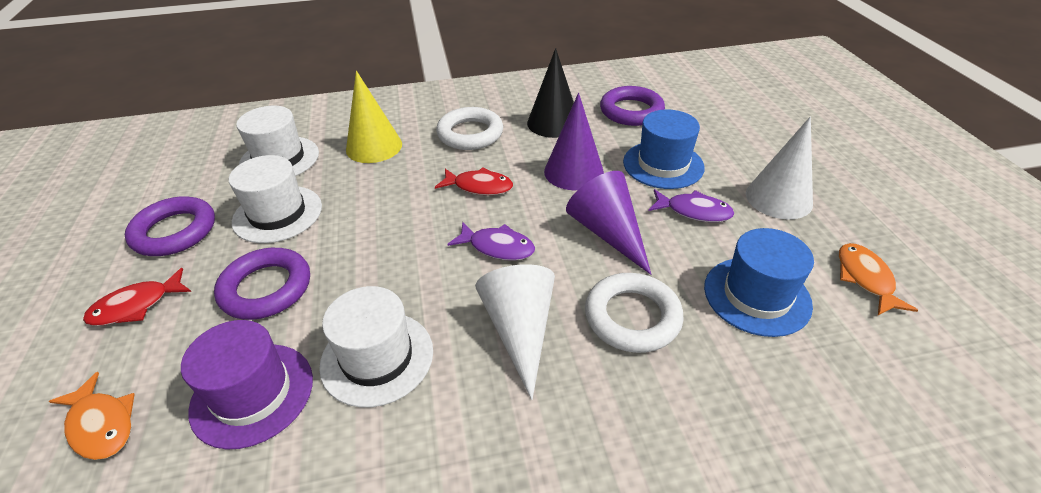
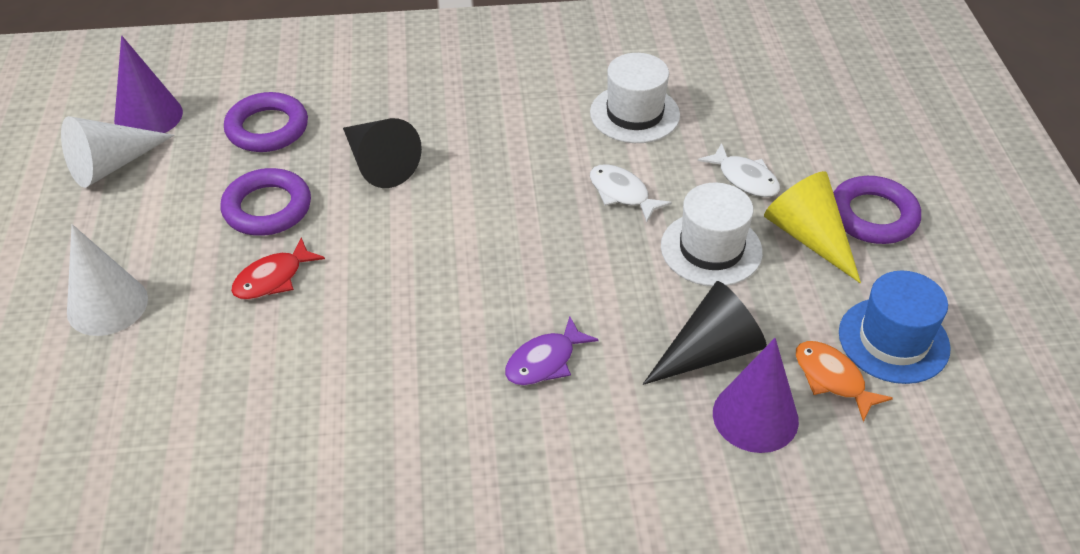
black cone: [527,48,574,138] = 1 -> [343,118,422,188] [643,281,767,385] = 2
blue hat: [623,109,705,189] [704,228,814,337] = 2 -> [839,271,951,384] = 1
orange fish: [49,372,135,460] [839,243,918,315] = 2 -> [795,341,893,422] = 1
purple fish: [447,222,535,261] [649,189,734,222] = 2 -> [505,316,599,386] = 1
purple hat: [181,320,313,449] = 1 -> none = 0
red fish: [83,268,191,326] [435,167,513,195] = 2 -> [231,237,325,300] = 1
white fish: none = 0 -> [590,164,672,222] [698,143,780,197] = 2
white hat: [229,155,322,243] [236,106,319,176] [319,286,433,407] = 3 -> [590,53,680,143] [661,183,763,286] = 2
white ring: [436,107,503,150] [585,273,684,353] = 2 -> none = 0

